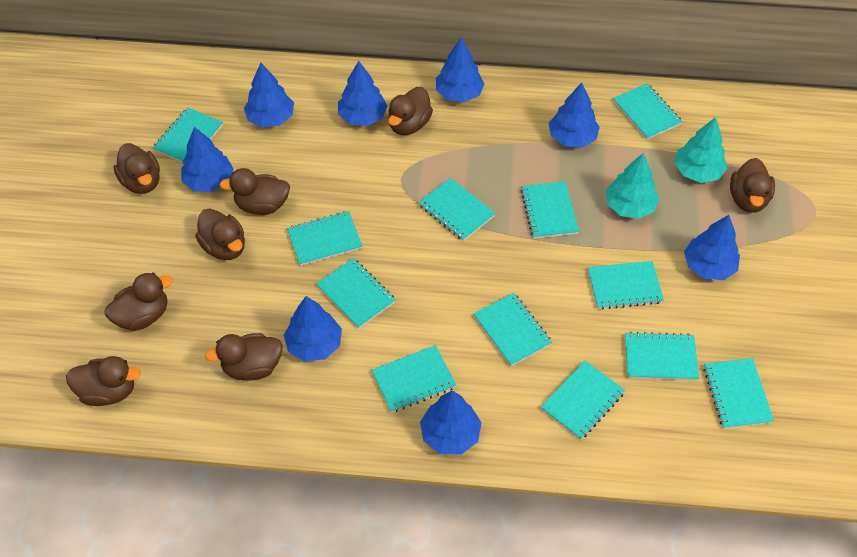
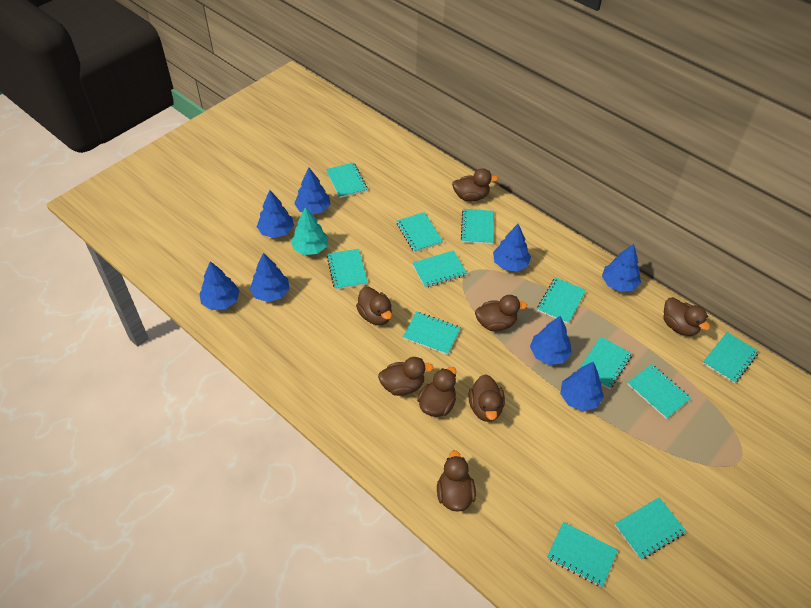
turquoise tree: [606,153,659,219] [674,117,727,183] = 2 -> [291,207,328,255] = 1

